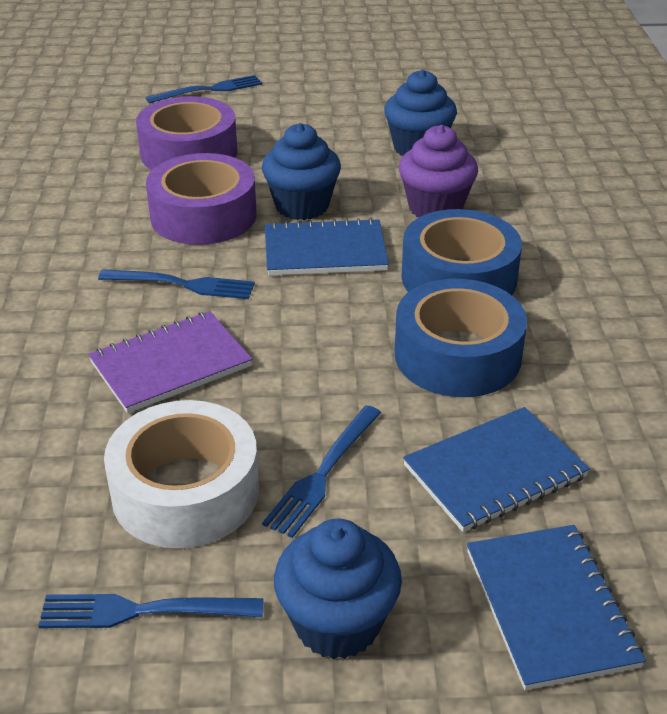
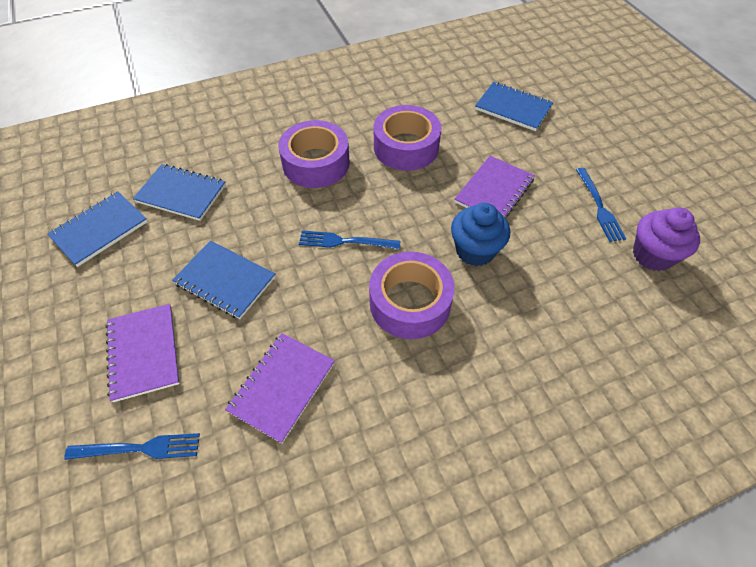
blue cupcake: [262,123,341,220] [274,519,402,659] [384,69,457,156] = 3 -> [451,203,510,266] = 1
blue fork: [38,594,264,628] [98,269,255,299] [146,75,262,103] [262,405,381,538] = 4 -> [64,433,200,460] [299,230,401,249] [576,168,626,242] = 3
blue notebook: [265,218,389,276] [403,407,590,532] [467,525,646,690] = 3 -> [47,191,148,267] [133,164,226,221] [172,241,275,319] [475,82,553,131] = 4
blue tape: [395,279,527,397] [401,209,522,295] = 2 -> none = 0
purple notebook: [88,311,253,413] = 1 -> [105,304,180,402] [225,333,335,443] [455,156,535,218] = 3
purple tape: [136,96,237,170] [146,153,257,245] = 2 -> [278,120,350,188] [369,252,455,339] [374,105,441,171] = 3
white tape: [104,400,259,548] = 1 -> none = 0

